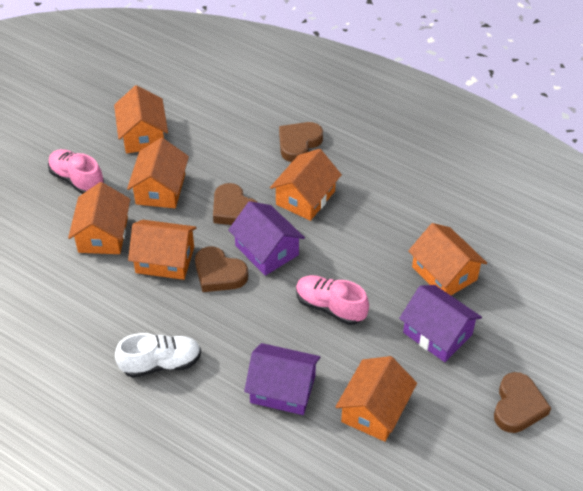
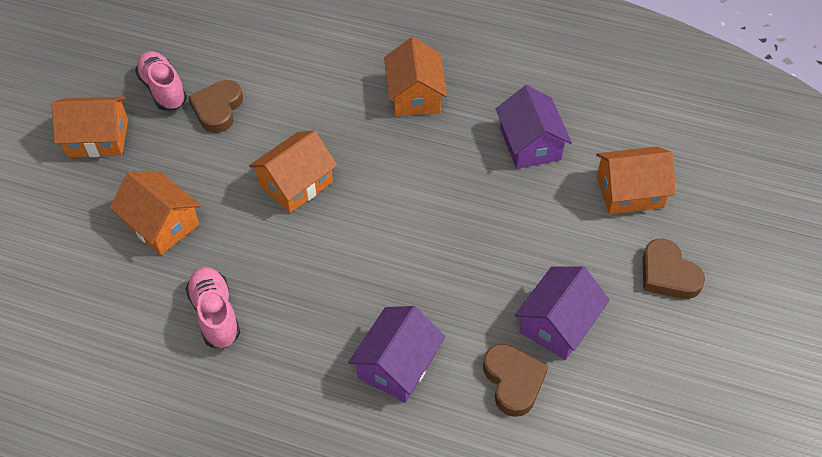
brown heart: [195,246,248,292] [213,183,258,225] [279,122,323,162] [494,372,551,433] = 4 -> [188,80,243,133] [483,344,548,417] [643,239,705,299] = 3
orange house: [68,182,130,254] [114,85,168,153] [127,138,189,208] [128,220,197,280] [270,149,342,221] [335,356,417,442] [408,223,487,295] = 7 -> [51,97,128,157] [109,171,201,255] [249,130,338,213] [384,37,447,116] [596,147,676,214] = 5
white shoe: [115,333,201,378] = 1 -> none = 0

